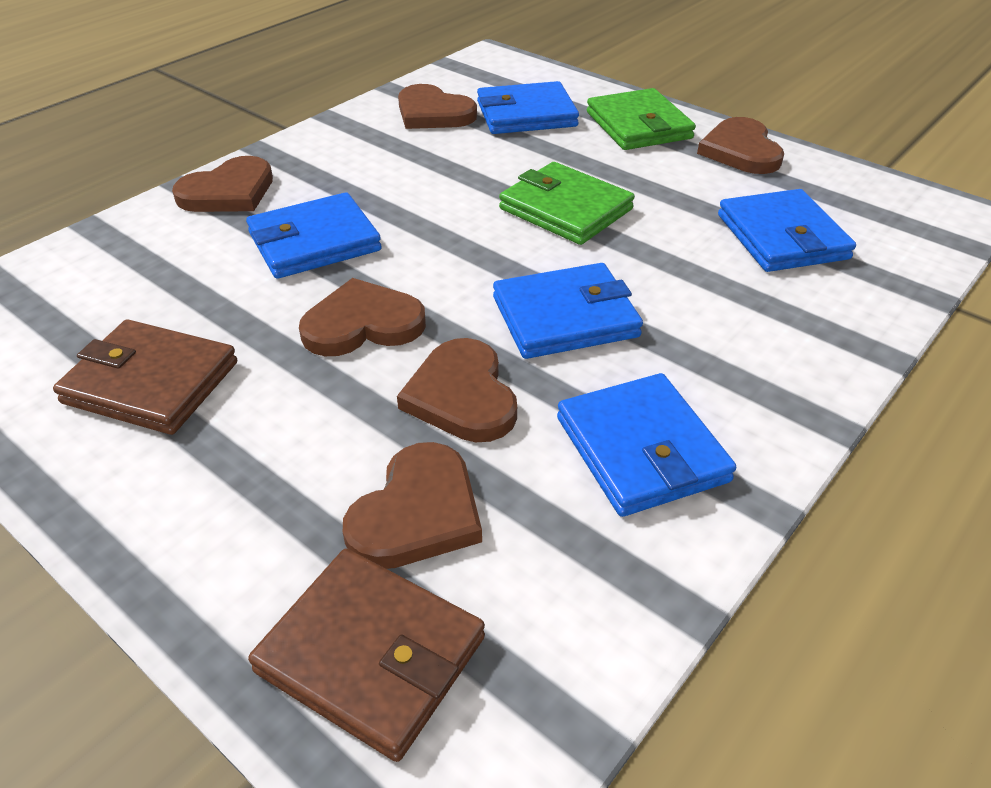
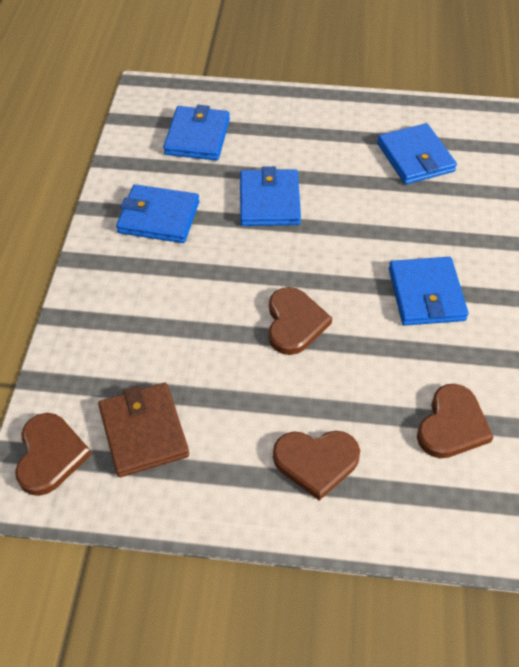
brown heart: [172,156,273,212] [299,278,426,356] [343,442,482,569] [397,338,517,442] [398,84,477,129] [697,117,784,174] = 6 -> [15,413,92,496] [269,287,332,355] [273,431,360,501] [417,384,493,458] = 4
brown wallet: [53,320,237,435] [248,549,485,762] = 2 -> [98,383,189,477] = 1
green wallet: [499,162,635,245] [587,88,696,150] = 2 -> none = 0

